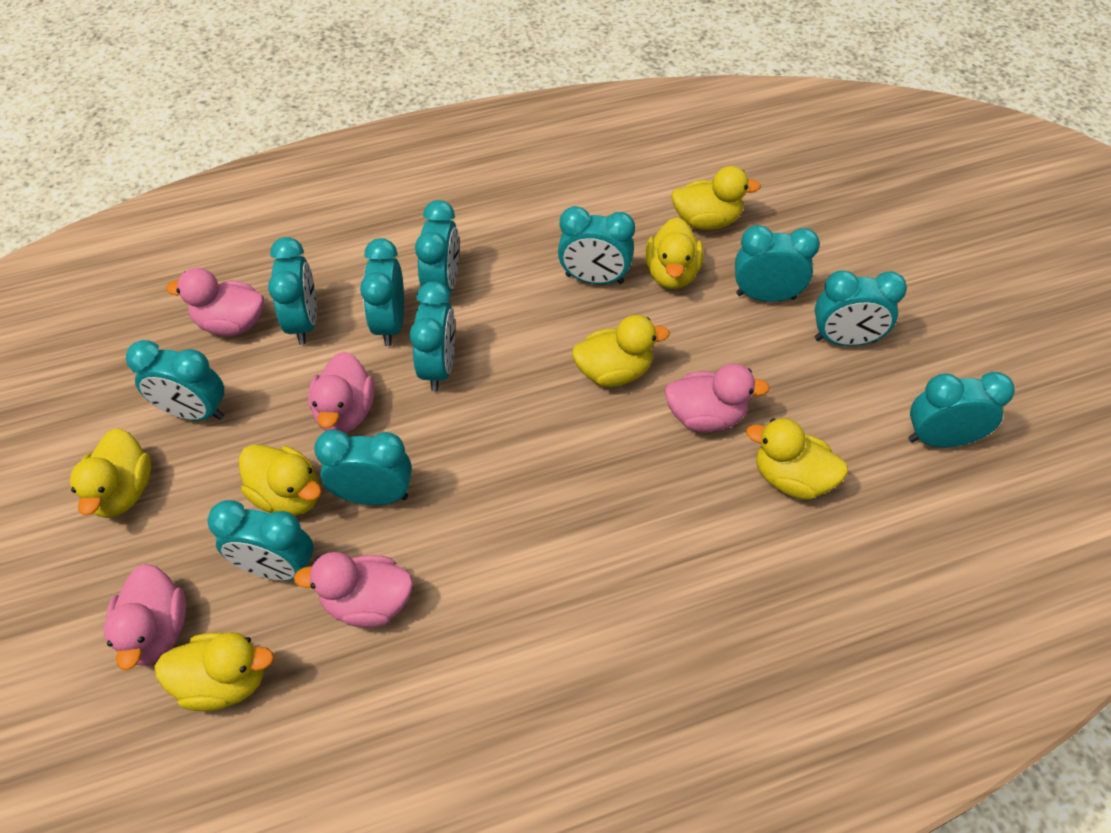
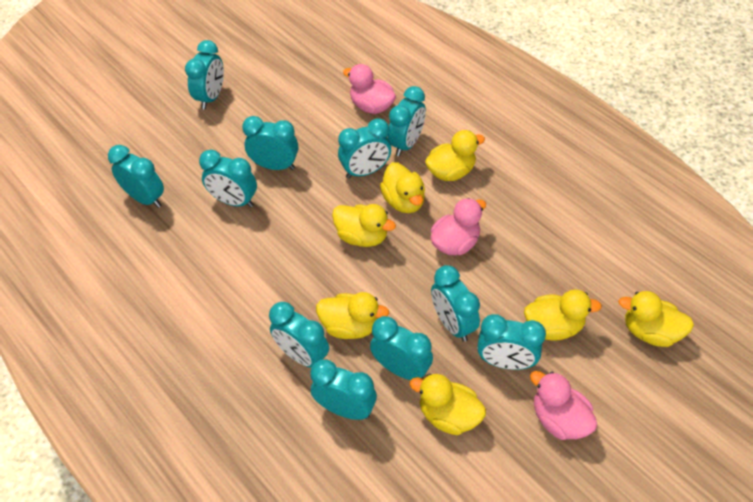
pink duck: [104,564,186,670] [166,268,264,336] [294,552,413,628] [308,351,375,433] [664,363,770,432] = 5 -> [343,64,396,114] [431,198,486,255] [530,371,598,440] = 3

